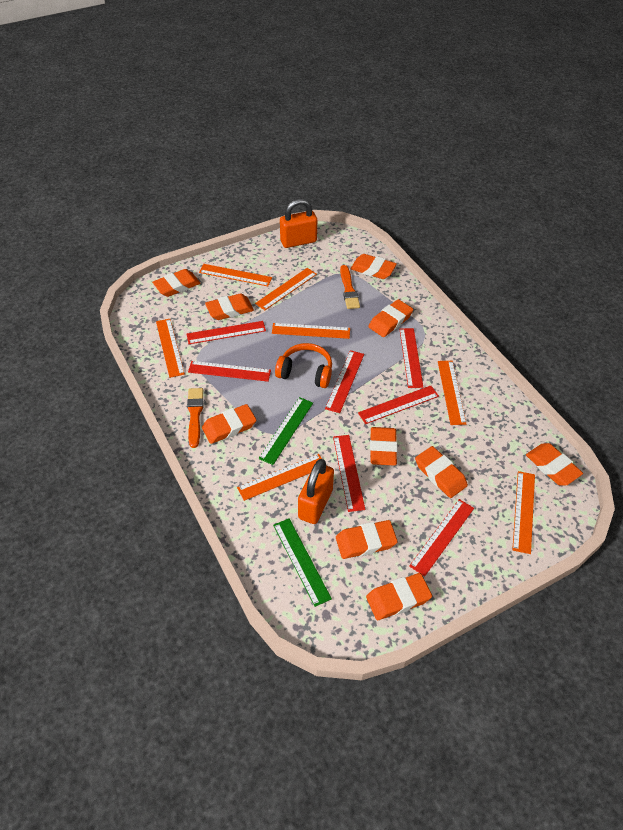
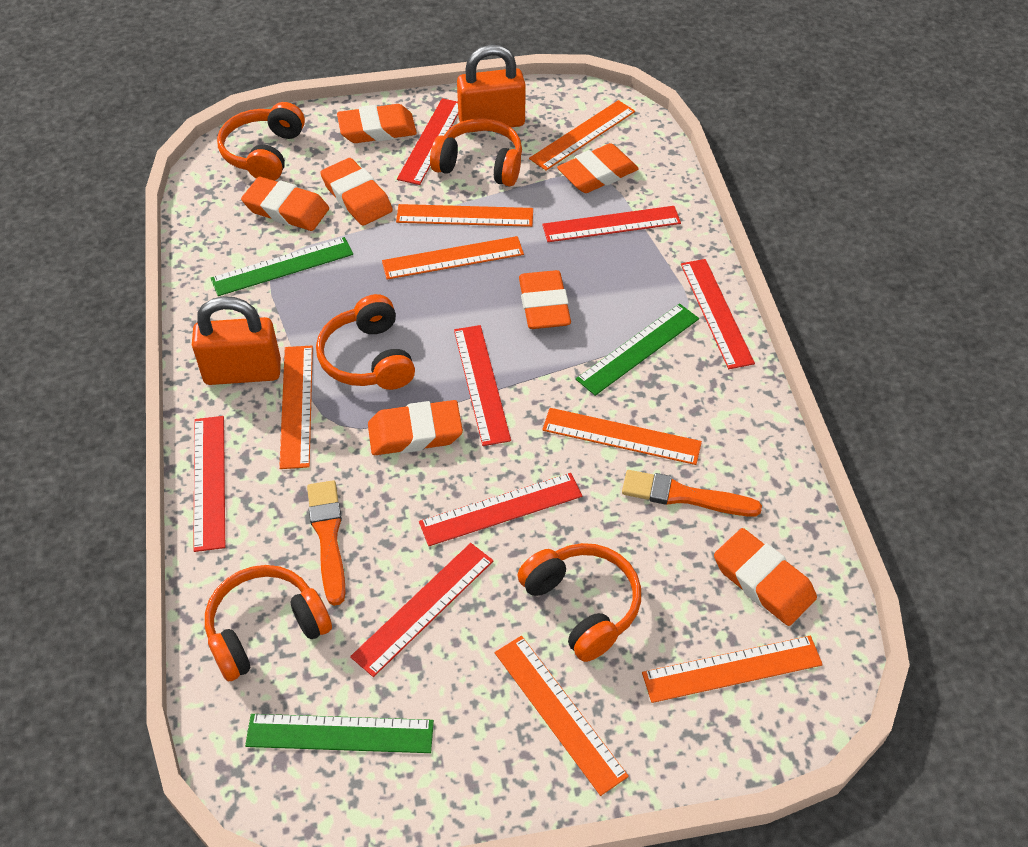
green ruler: [259,397,313,465] [273,519,332,607] = 2 -> [211,237,353,296] [245,714,434,753] [576,304,699,396] = 3
orange eraser: [152,269,201,297] [202,404,256,444] [205,294,254,320] [336,520,398,559] [350,254,397,279] [366,573,432,620] [368,299,413,337] [370,427,398,466] [415,446,468,498] [526,443,583,485] = 10 -> [241,177,329,231] [320,158,393,226] [337,104,417,143] [368,400,463,455] [519,270,571,329] [557,143,639,193] [714,528,817,626] = 7
orange headphones: [275,343,332,388] = 1 -> [205,565,332,681] [217,102,305,181] [316,294,415,390] [430,118,522,186] [517,543,641,662] = 5

